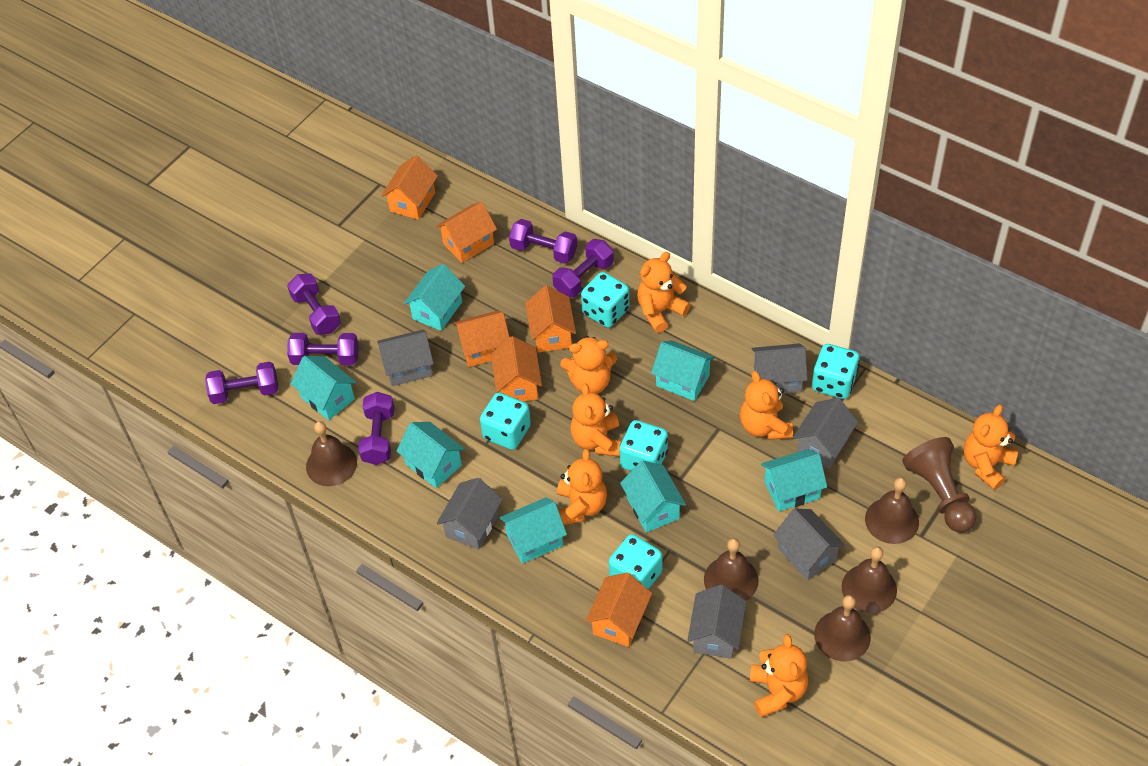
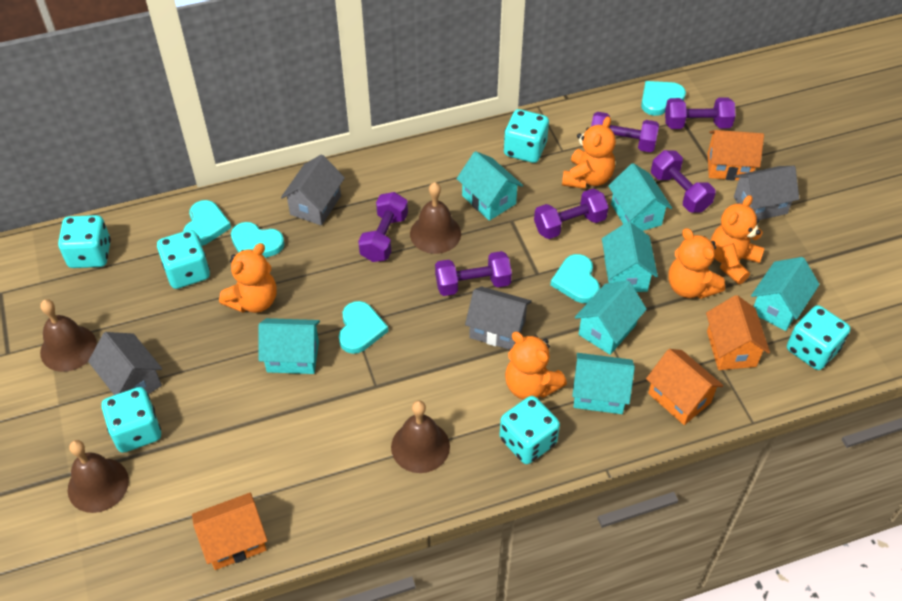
brown bell: [306,421,357,486] [704,538,759,601] [814,595,871,661] [842,547,897,613] [865,477,919,544] = 5 -> [40,299,97,372] [68,440,129,513] [391,400,450,473] [410,182,461,254] = 4
brown pawn: [902,437,977,532] = 1 -> none = 0
grey house: [377,330,434,386] [437,478,503,550] [687,585,746,659] [752,343,808,394] [773,509,845,580] [793,398,858,468] = 6 -> [88,332,162,395] [281,154,345,225] [465,287,532,350] [734,166,799,220] = 4
orange house: [381,155,438,220] [436,202,497,263] [454,310,510,367] [491,336,542,402] [525,286,576,353] [585,572,652,647] = 6 -> [192,493,267,570] [646,349,724,425] [706,295,770,370] [707,130,764,181] = 4
orange teddy bear: [557,449,607,525] [560,336,617,394] [571,383,622,456] [637,252,691,333] [740,371,793,440] [750,634,808,717] [964,405,1018,490] = 7 -> [219,243,277,313] [505,332,567,400] [562,116,616,189] [668,228,725,299] [711,195,764,284] = 5
turquoise dice: [480,393,531,450] [581,272,630,328] [609,534,663,589] [620,420,668,471] [812,344,860,399] = 5 -> [58,215,111,268] [101,387,161,453] [157,230,210,289] [499,396,560,464] [504,109,549,163] [787,305,850,370] = 6
turquoise heart: none = 0 -> [183,200,231,246] [231,222,285,258] [339,301,388,354] [550,254,600,303] [641,81,686,116] = 5

